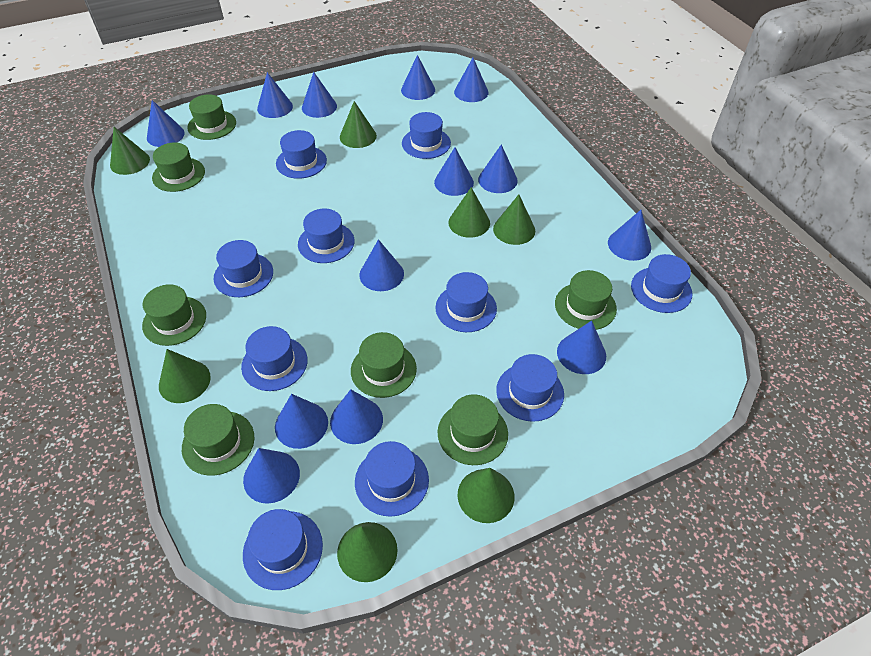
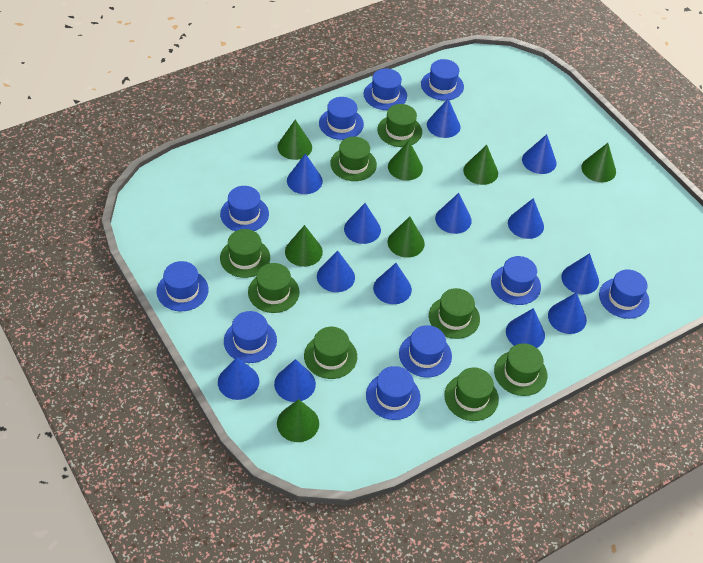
green hat: [142,284,206,346] [152,142,205,192] [182,404,254,476] [187,94,236,140] [351,332,417,398] [438,394,508,465] [555,270,617,330] = 7 -> [220,229,270,278] [248,263,300,313] [304,327,357,379] [330,137,377,181] [377,104,422,147] [429,288,480,339] [444,367,499,421] [494,343,547,396] = 8

